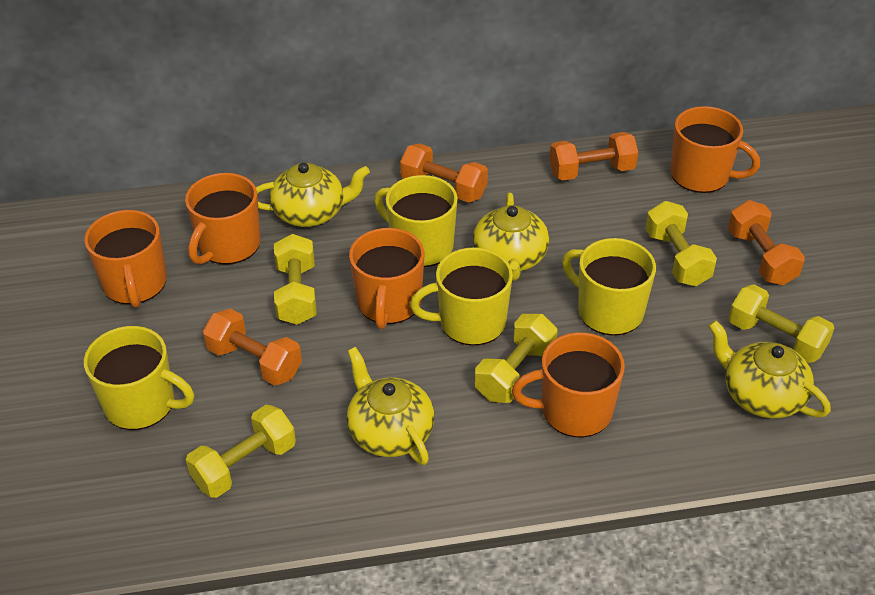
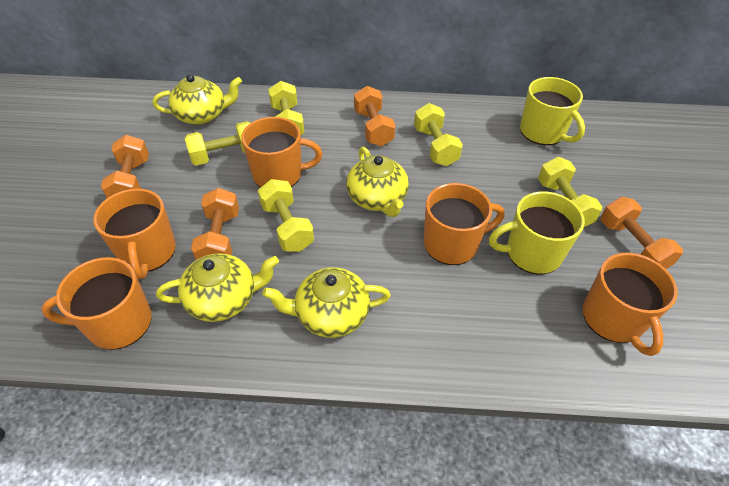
yellow mug: [84,326,194,430] [374,175,458,267] [410,247,513,346] [562,238,656,336] = 4 -> [489,191,585,274] [520,77,585,145] = 2

